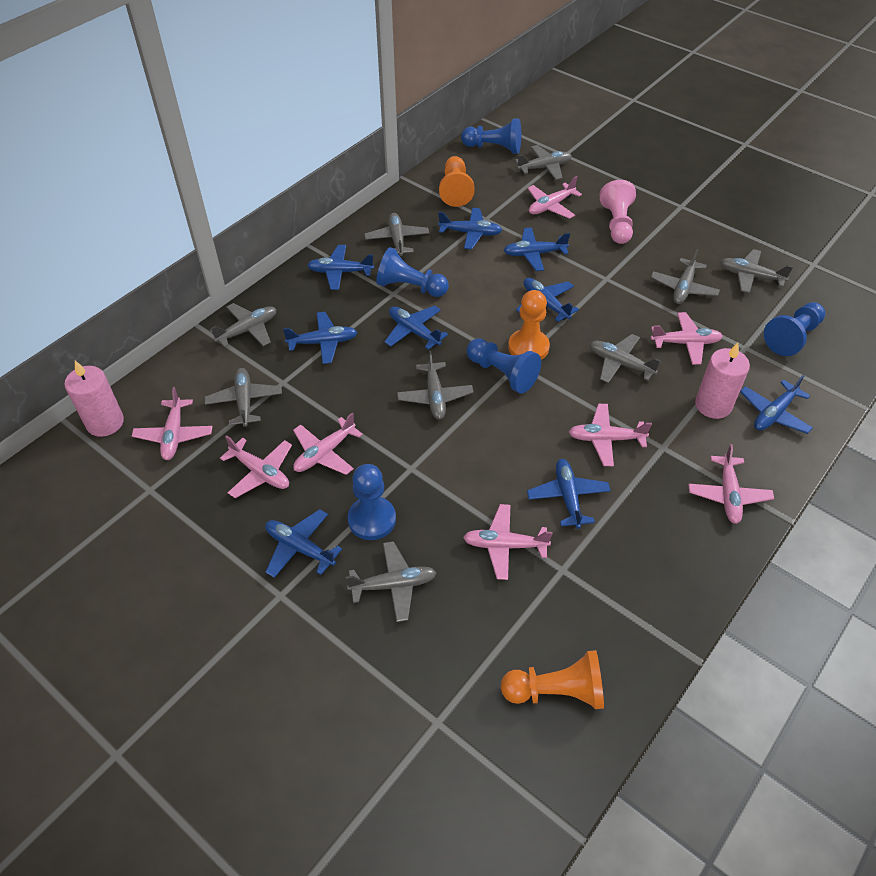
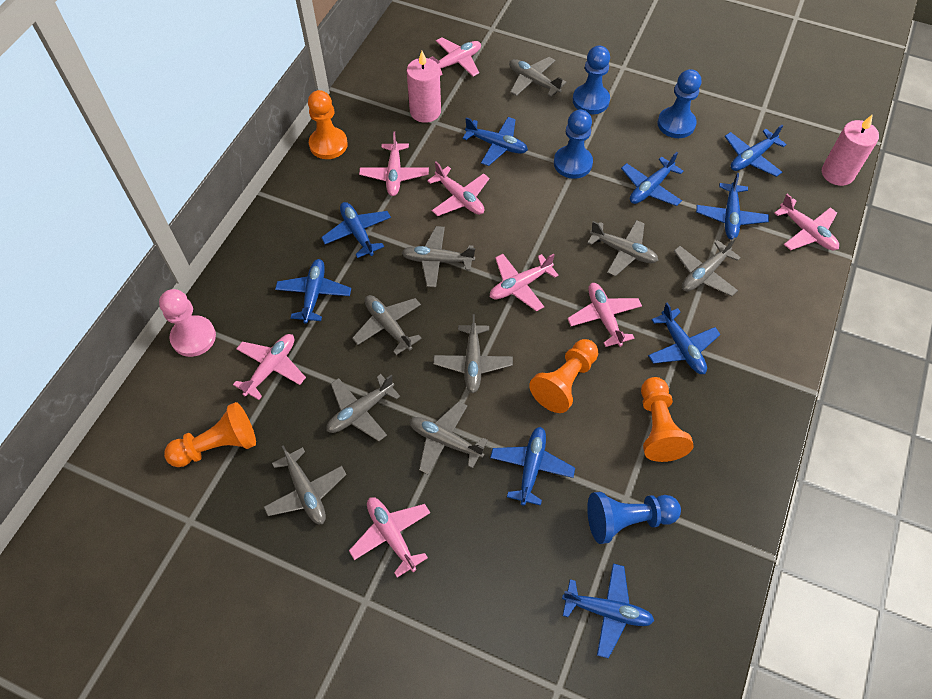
blue pawn: [348,464,396,540] [376,247,449,297] [461,118,521,154] [466,338,541,394] [764,302,825,356] = 5 -> [554,110,593,179] [573,46,610,114] [587,492,681,544] [658,69,701,138] = 4
orange pawn: [439,156,475,207] [501,650,604,709] [508,290,550,360] = 3 -> [164,402,256,467] [308,90,348,159] [529,339,598,413] [641,377,693,462] = 4

